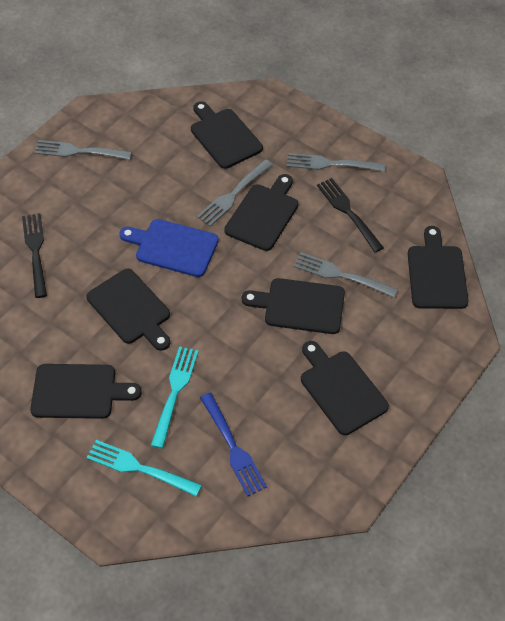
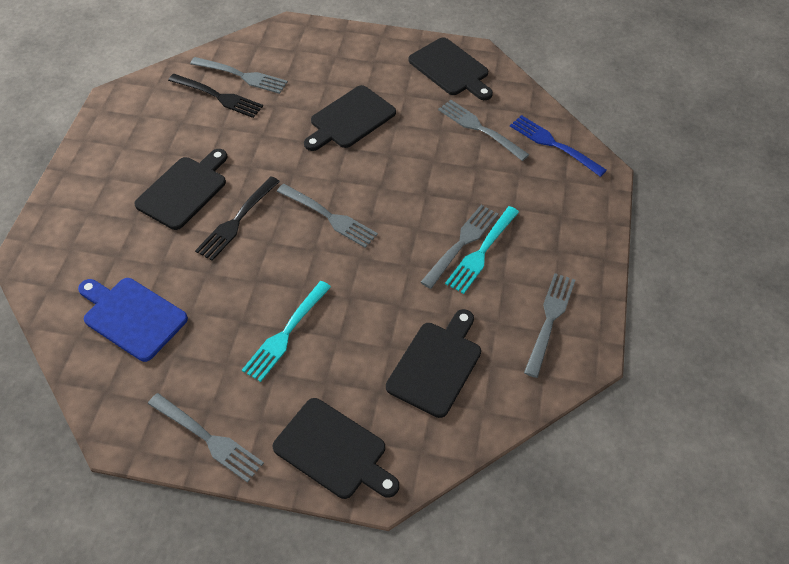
black cutting board: [30,364,142,419] [86,269,170,351] [191,101,263,169] [224,174,298,251] [242,278,345,334] [301,341,389,435] [408,226,468,309] = 7 -> [134,149,227,230] [272,398,399,499] [304,85,396,151] [386,309,481,418] [408,37,493,100] = 5
grey fork: [34,140,132,160] [197,159,273,226] [287,153,385,172] [294,252,398,298] = 4 -> [148,393,264,483] [190,57,288,94] [277,184,378,248] [421,205,499,289] [438,100,530,161] [524,273,575,378] = 6

